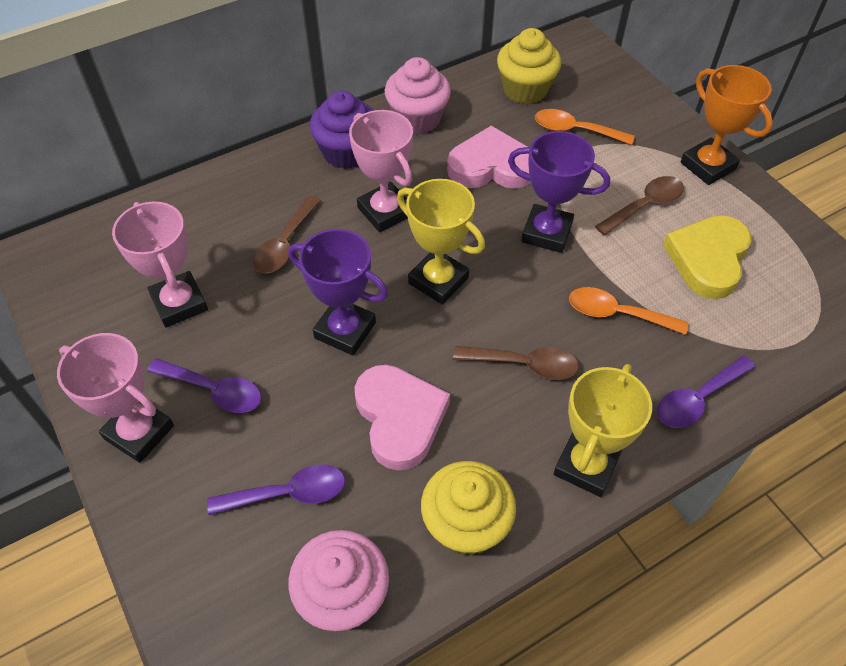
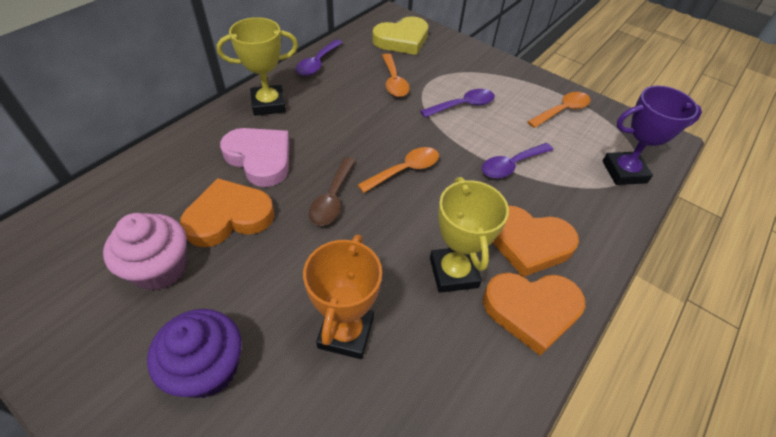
brown spoon: [253,196,320,274] [453,346,579,380] [595,176,684,235] = 3 -> [309,157,355,226] = 1
orange heart: none = 0 -> [180,178,274,247] [483,272,585,356] [492,205,579,277] = 3
orange spoon: [535,109,635,145] [569,287,688,335] = 2 -> [358,147,439,193] [382,53,410,97] [527,92,591,128] = 3
pink cupcake: [288,530,389,631] [385,57,451,134] = 2 -> [103,213,187,290] = 1
pink heart: [355,365,450,471] [447,126,531,189] = 2 -> [220,128,290,187] = 1
pink trophy: [57,333,174,463] [112,202,208,327] [349,110,413,232] = 3 -> none = 0
purple trophy: [288,229,388,355] [508,131,610,253] = 2 -> [603,86,702,185] = 1
yellow cupcake: [421,461,516,556] [497,28,561,104] = 2 -> none = 0

